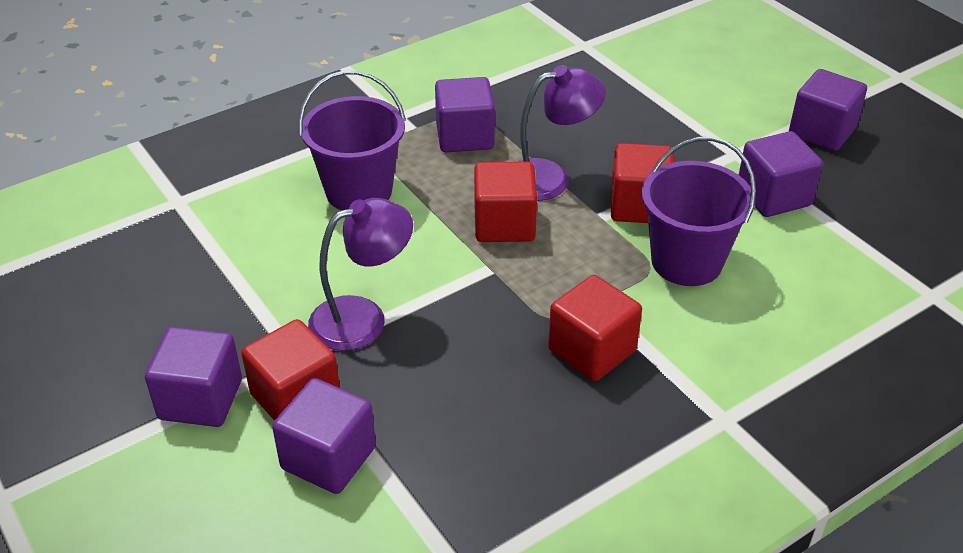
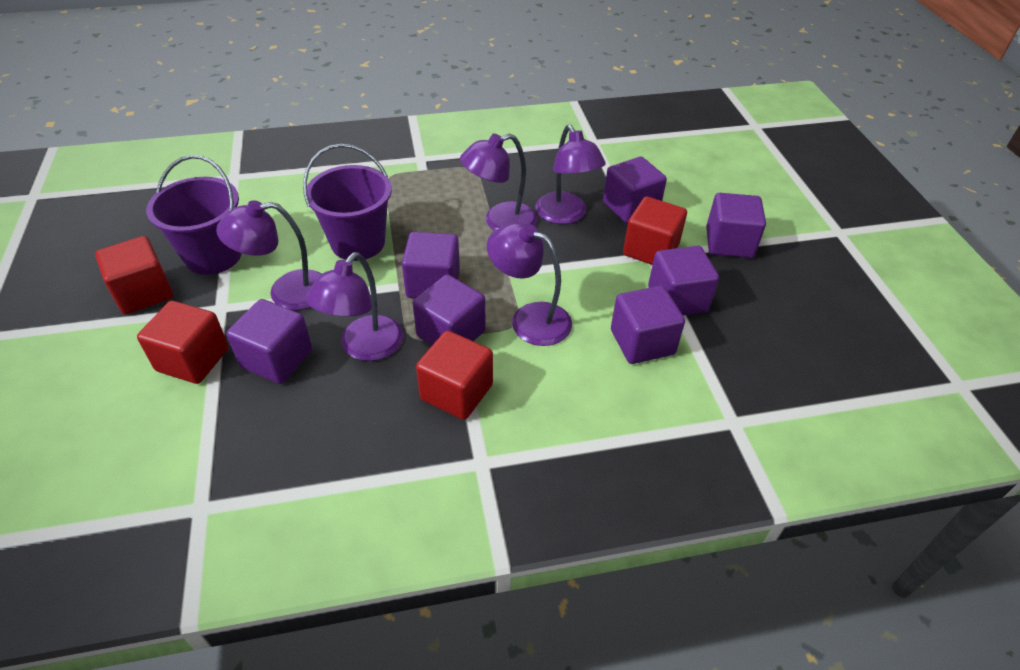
purple cube: [145,327,242,427] [272,378,376,494] [435,77,495,152] [739,131,823,217] [789,69,867,151] = 5 -> [227,299,312,384] [402,232,460,298] [413,274,486,345] [603,157,667,223] [611,286,685,364] [648,246,719,315] [706,193,766,258] = 7
purple lamp: [308,198,413,351] [517,65,606,201] = 2 -> [216,200,322,310] [306,252,403,361] [460,133,538,231] [487,222,572,346] [535,125,606,224] = 5

